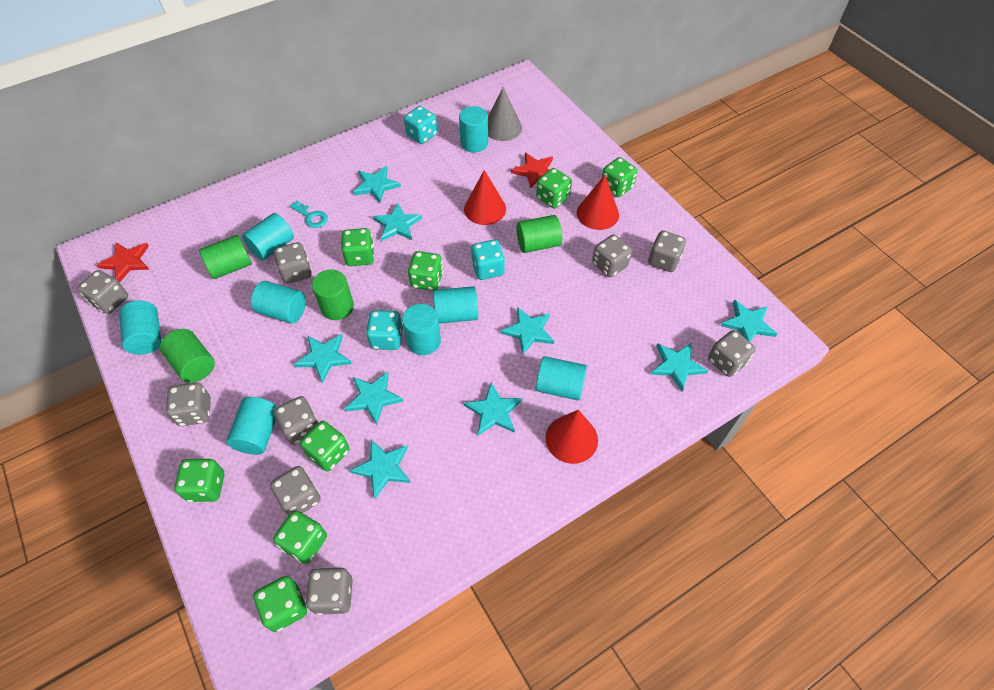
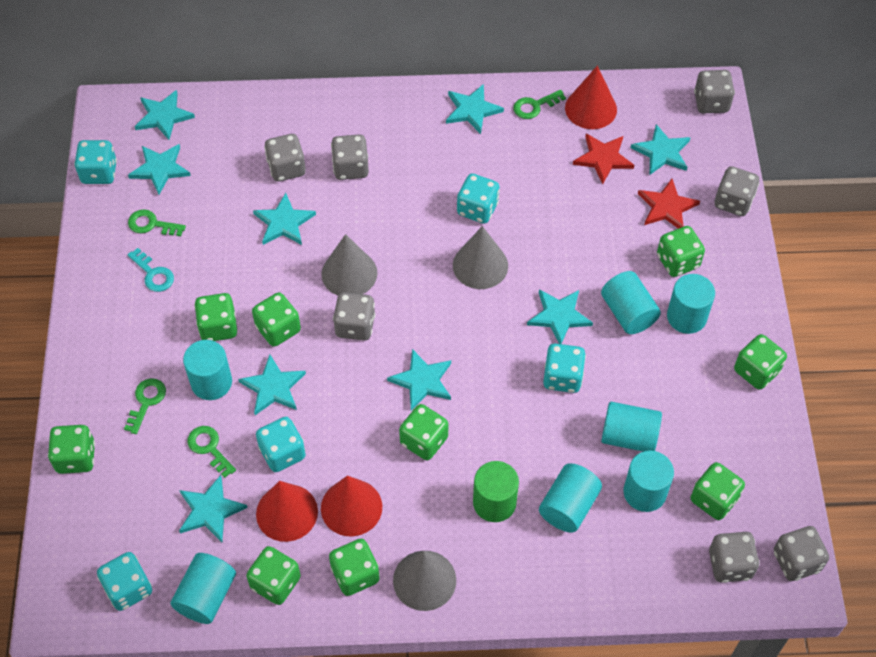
green cylinder: [160,329,215,383] [199,235,252,279] [312,269,354,320] [516,215,562,253] = 4 -> [473,461,519,522] = 1
green dice: [174,459,224,502] [253,576,307,632] [273,511,327,564] [300,421,349,471] [341,228,374,266] [408,251,443,291] [536,168,572,208] [602,157,637,197] = 8 -> [48,425,95,474] [194,293,237,341] [246,546,301,605] [252,292,301,347] [329,539,380,596] [399,404,448,460] [657,226,705,277] [691,462,745,520] [734,334,787,390] = 9
green key: none = 0 -> [124,378,166,434] [128,209,186,236] [187,426,236,478] [513,90,566,119] = 4
grey cone: [488,87,522,141] = 1 -> [321,234,377,296] [393,551,456,611] [453,226,508,289] = 3
grey dice: [77,270,128,314] [166,382,211,426] [270,466,321,516] [274,242,312,284] [274,396,319,445] [305,567,353,615] [592,234,632,277] [648,230,686,272] [708,330,756,377] = 9 -> [264,134,306,182] [331,134,369,180] [333,292,375,341] [694,70,735,113] [709,532,760,583] [714,166,759,216] [773,526,829,581] = 7
turquoise cylinder: [119,301,161,354] [226,397,277,455] [242,213,294,260] [251,281,306,324] [402,304,441,355] [433,286,478,324] [459,106,488,153] [536,356,587,400] = 8 -> [171,553,236,624] [183,340,232,400] [539,463,602,533] [601,271,661,334] [601,402,662,452] [624,451,674,512] [667,274,715,334] = 7
turquoise dice: [366,310,403,350] [404,106,437,144] [471,240,505,280] = 3 -> [74,140,117,184] [97,552,152,611] [256,417,306,472] [457,173,500,224] [543,343,586,393] = 5

